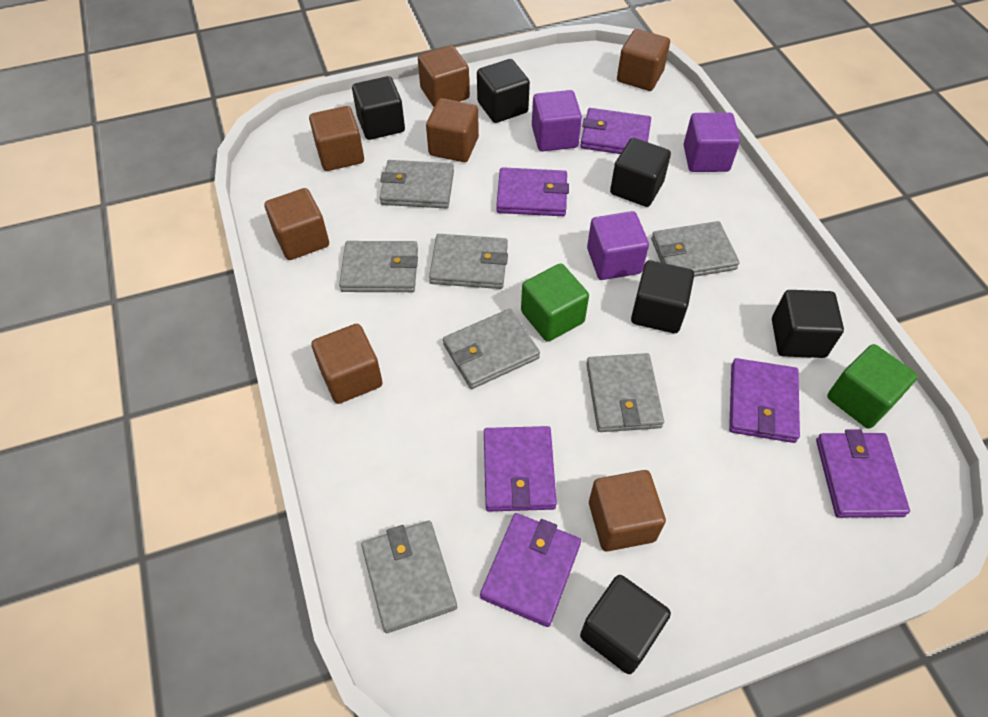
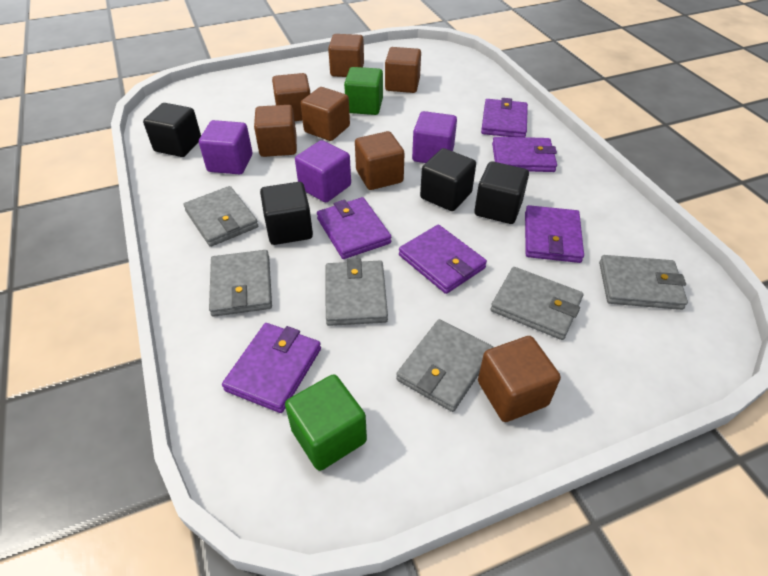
black cube: [352,76,405,140] [477,59,530,123] [580,575,671,674] [610,138,671,207] [631,260,694,333] [772,290,844,358] = 6 -> [143,103,201,157] [260,182,313,245] [420,148,476,211] [474,161,529,224] = 4
grey wallet: [339,241,418,292] [361,521,457,633] [380,160,454,208] [429,234,508,289] [443,309,540,389] [586,353,664,432] [651,221,740,277] = 7 -> [183,186,258,247] [209,250,272,317] [326,258,388,326] [396,319,494,412] [491,267,583,340] [599,255,688,310] = 6

